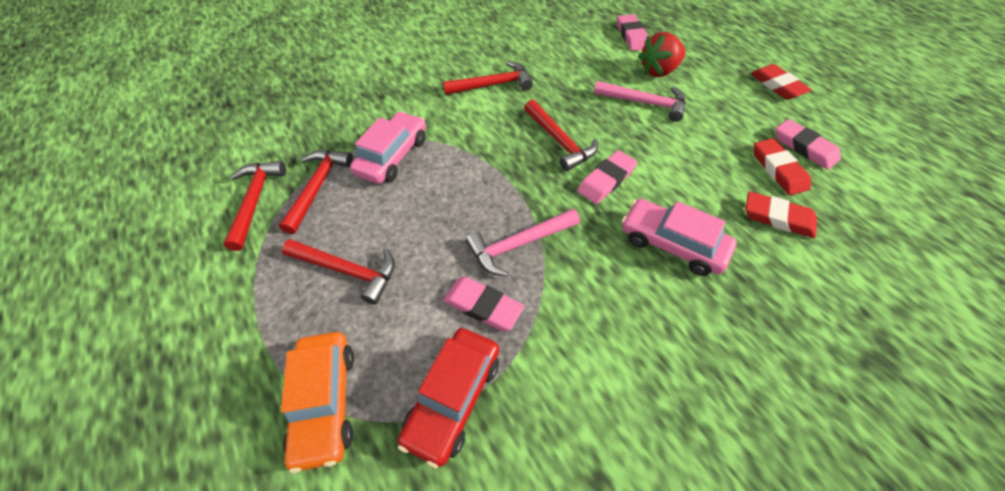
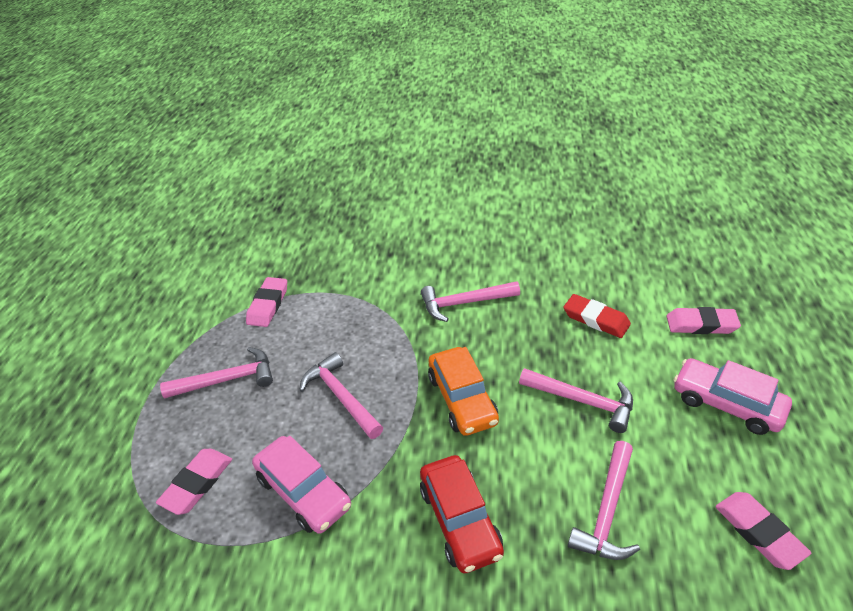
pink hammer: [465,209,580,277] [594,81,685,122] = 2 -> [160,347,273,399] [299,352,383,439] [421,281,520,322] [519,368,633,433] [568,441,640,560] = 5
red eraser: [745,191,817,238] [750,64,811,100] [754,138,811,195] = 3 -> [563,294,631,338] = 1
red hammer: [223,161,286,251] [279,150,353,234] [282,239,395,305] [443,61,533,95] [524,100,598,171] = 5 -> none = 0
red strawberry: [638,32,686,77] = 1 -> none = 0

